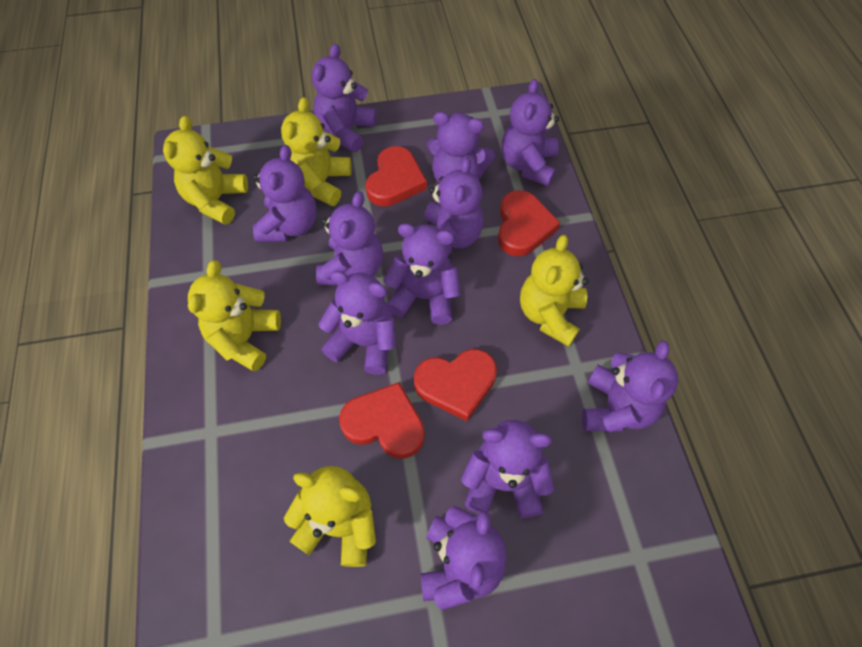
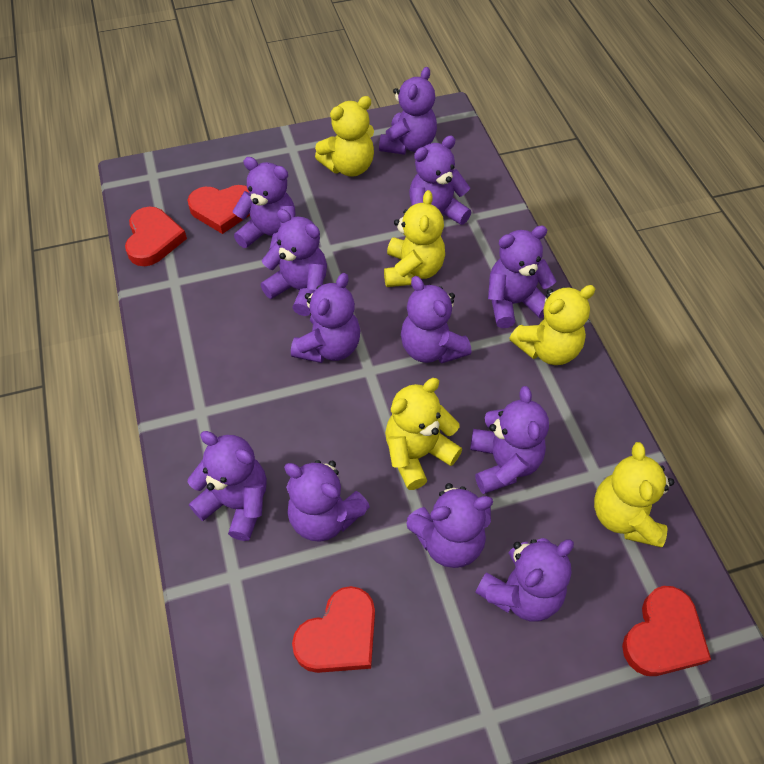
purple teddy bear: [253,145,317,242] [312,44,377,152] [316,191,383,286] [318,270,396,375] [383,223,461,325] [421,506,506,610] [424,157,483,254] [427,112,495,184] [461,420,554,518] [502,79,559,186] [582,340,679,433] = 11 -> [188,431,267,541] [233,157,295,250] [261,209,327,316] [284,460,370,542] [291,273,360,363] [379,67,437,155] [401,276,471,364] [407,483,493,568] [409,136,471,225] [470,386,549,494] [475,538,574,622] [488,225,556,328] = 12

